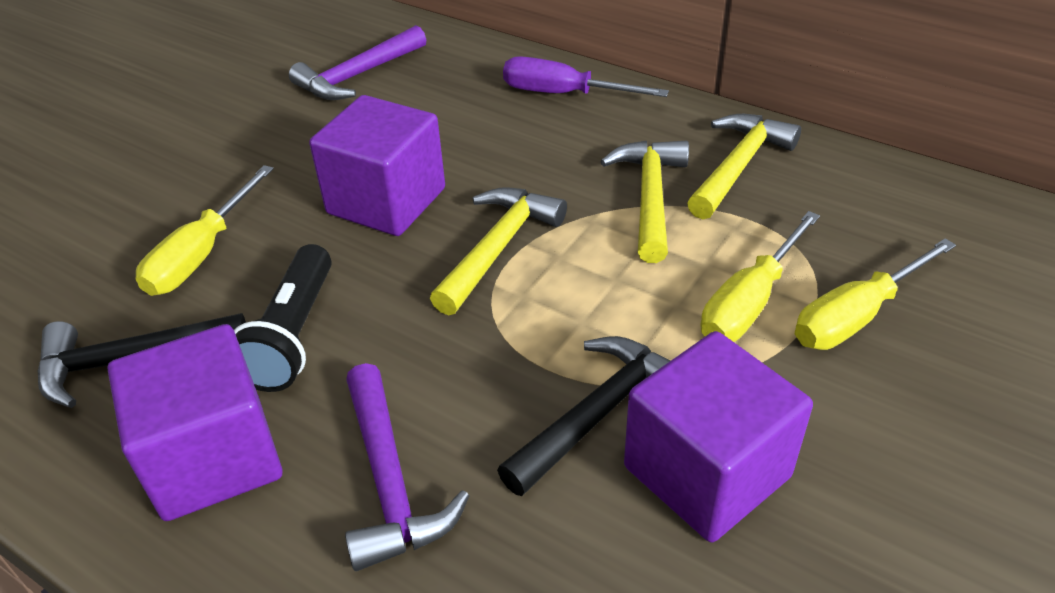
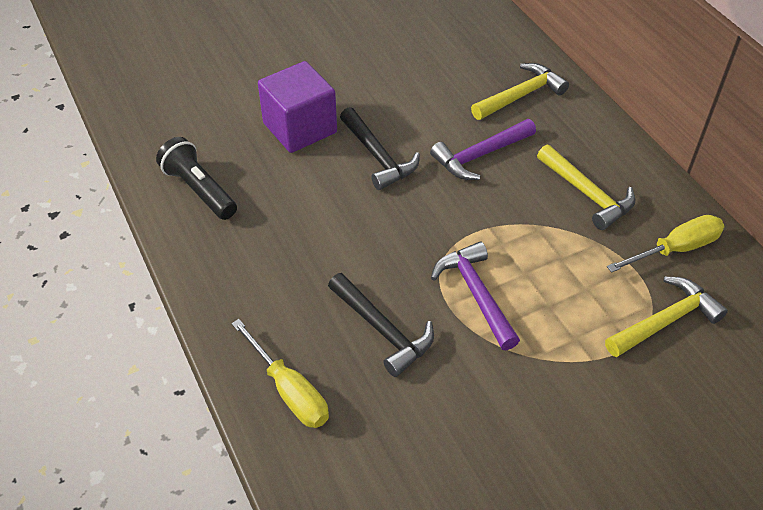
purple cube: [108,324,283,521] [309,95,445,236] [624,331,813,542] = 3 -> [258,61,337,153] = 1
purple screwdriver: [503,56,669,97] = 1 -> none = 0
yellow screwdriver: [136,165,274,296] [701,211,820,342] [795,238,956,350] = 3 -> [231,319,329,428] [607,215,724,273] = 2

